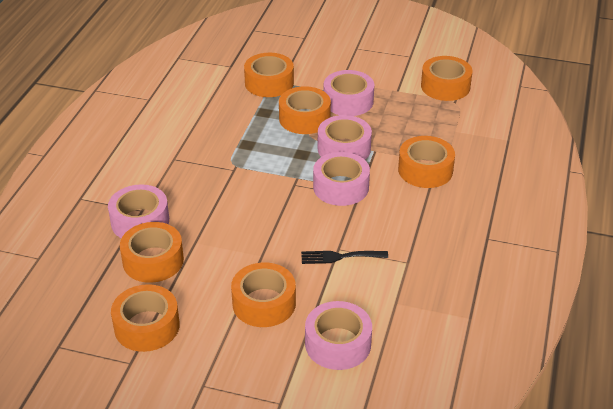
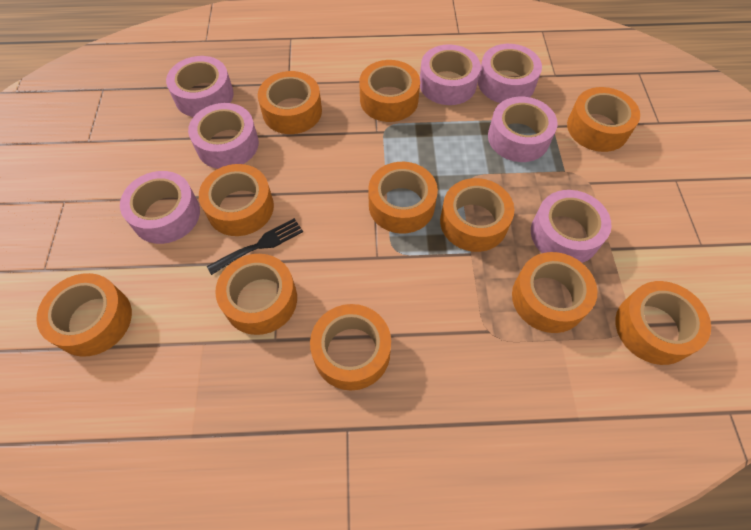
orange tape: [111,284,180,352] [120,222,184,283] [231,263,296,327] [244,53,294,97] [279,86,331,134] [398,136,455,188] [421,56,473,101] = 7 -> [36,273,132,357] [199,164,274,236] [215,254,297,335] [258,71,322,134] [310,304,391,391] [359,60,420,122] [368,162,438,234] [440,178,514,252] [512,252,597,333] [567,87,640,152] [615,281,711,365] = 11
pink tape: [108,184,169,238] [305,301,372,370] [313,152,370,206] [318,115,372,160] [324,70,374,116] = 5 -> [120,171,200,244] [166,56,234,117] [188,103,259,169] [420,44,481,105] [478,44,542,103] [488,97,558,162] [531,190,612,263] = 7

